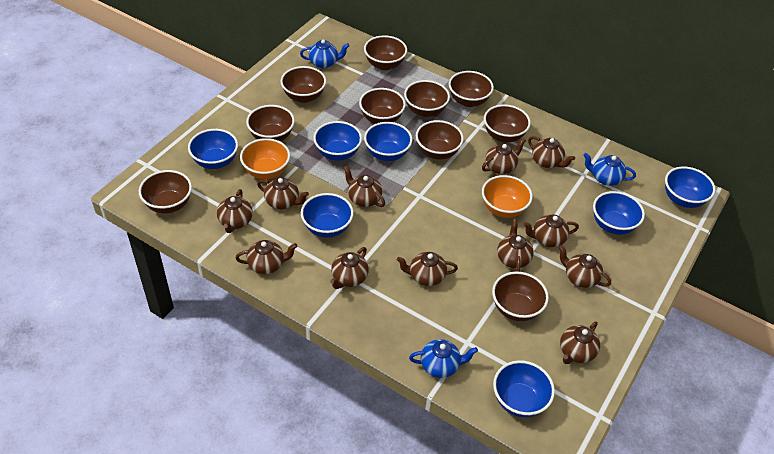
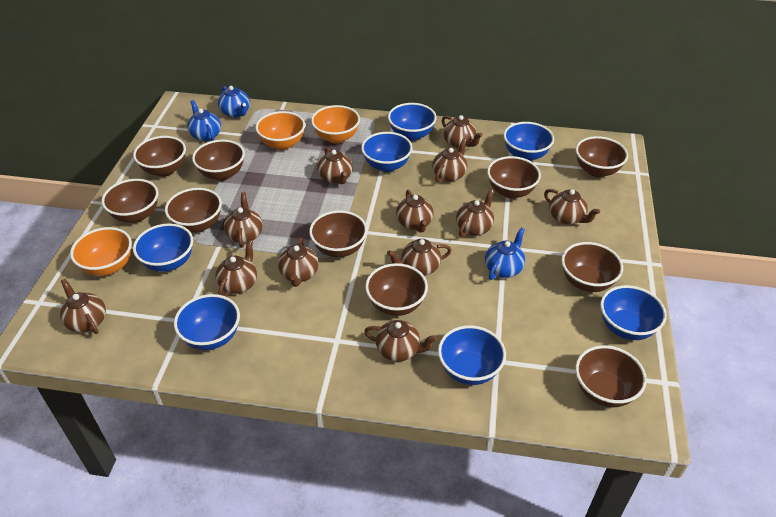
orange bowl: [240,138,290,179] [482,175,533,218] = 2 -> [70,227,132,276] [255,111,305,150] [311,105,360,144] = 3

